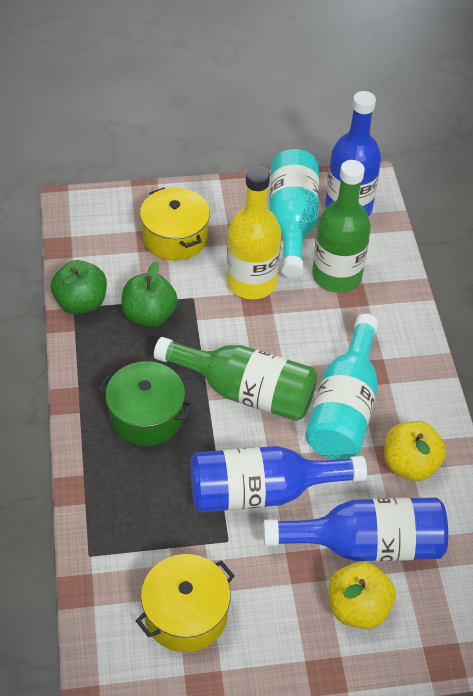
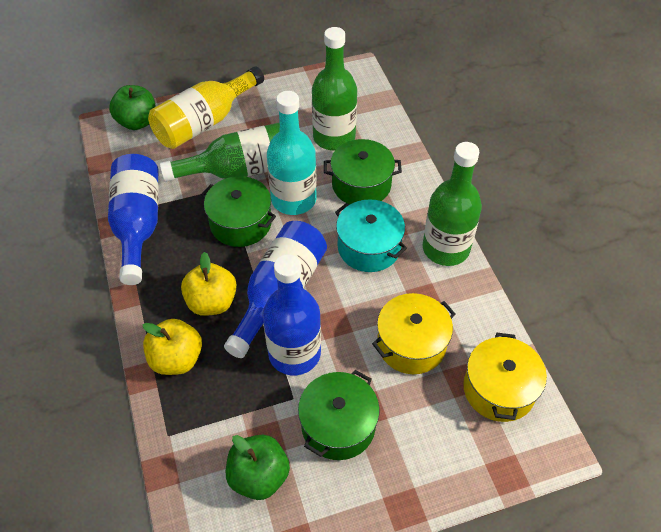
green bottle: [154,337,317,421] [312,160,371,293] = 2 -> [160,122,280,182] [312,27,357,150] [422,142,482,266] = 3
green pot: [98,361,193,446] = 1 -> [201,176,276,247] [298,370,380,460] [324,139,402,204] = 3
turquoise bottle: [269,149,319,278] [305,314,379,459] = 2 -> [267,91,317,215] = 1
turquoise pot: none = 0 -> [335,199,407,272] = 1

